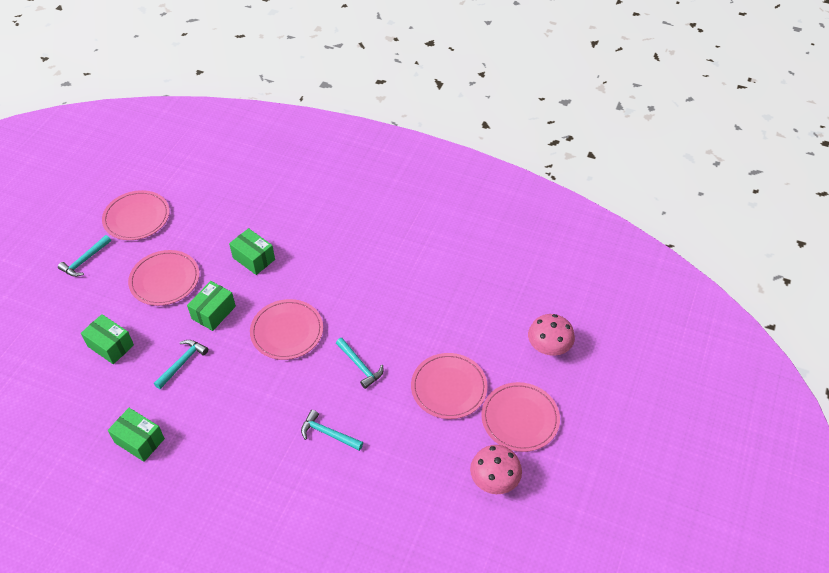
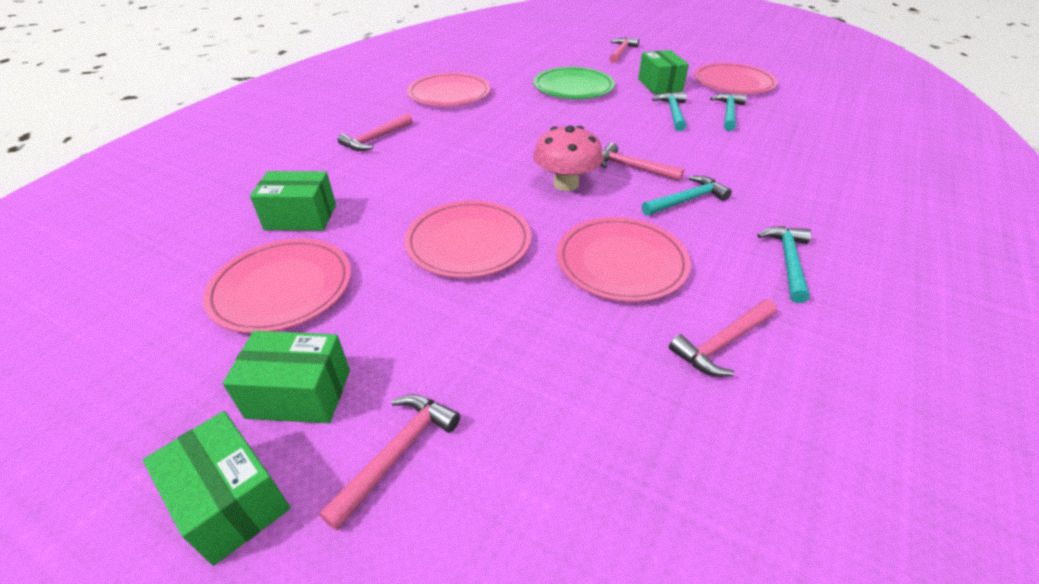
green plate: none = 0 -> [533,67,615,99] = 1
pink hammer: none = 0 -> [319,394,460,531] [338,113,413,151] [601,143,684,181] [609,38,639,63] [669,299,777,377] = 5
pink mushroom: [470,445,522,494] [528,314,575,356] = 2 -> [533,125,603,191] = 1

